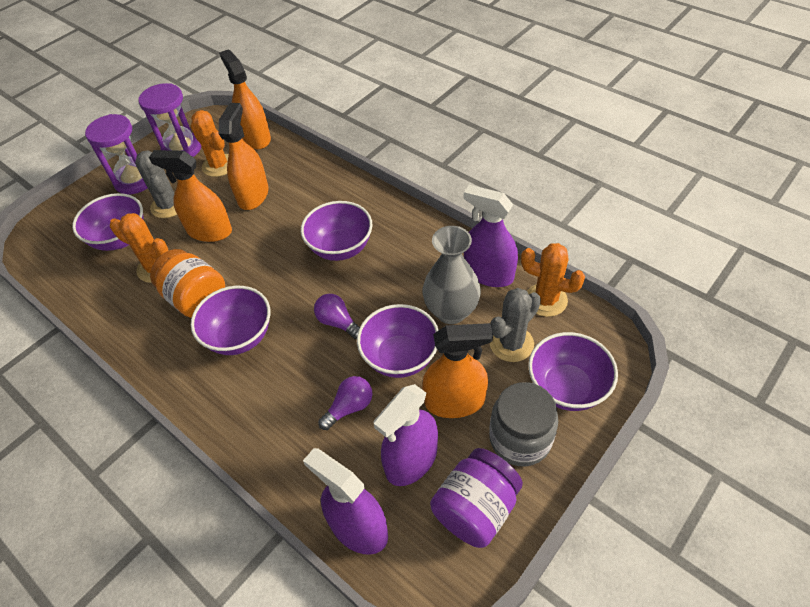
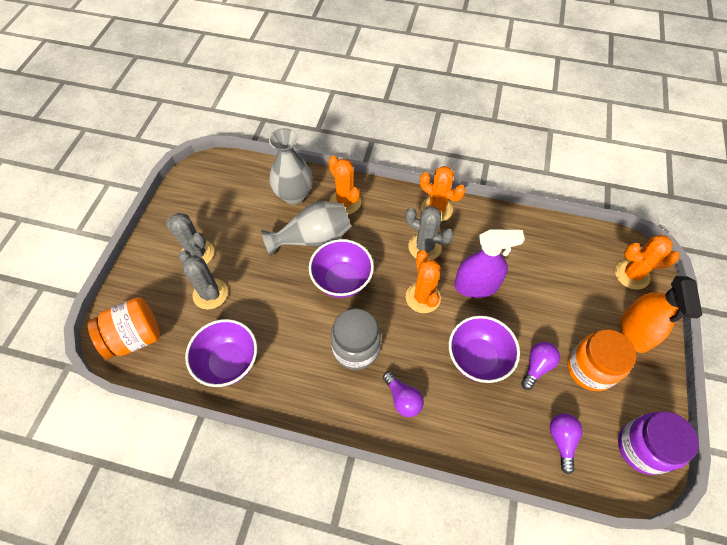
grey cactus: [135,150,177,218] [490,288,541,362] = 2 -> [166,213,214,264] [179,251,228,309] [405,206,454,260] = 3
grey vase: [422,226,481,324] = 1 -> [261,201,351,256] [269,128,313,204] = 2
orange cactus: [110,213,168,283] [191,110,229,177] [521,243,585,317] = 3 -> [328,155,361,215] [406,250,441,313] [420,166,466,222] [615,235,679,290] = 4
orange jar: [150,249,225,318] = 1 -> [88,297,160,359] [567,330,636,391] = 2
orange spray bottle: [149,150,232,242] [219,50,271,149] [219,103,269,210] [422,323,493,418] = 4 -> [621,276,702,353] = 1
purple bowl: [72,193,144,251] [191,286,270,355] [301,201,372,261] [357,304,439,378] [528,332,618,411] = 5 -> [185,319,257,387] [309,239,374,298] [449,316,520,383] = 3
purple hourglass: [85,114,147,194] [138,83,201,157] = 2 -> none = 0
purple light bulb: [314,294,360,339] [318,376,372,430] = 2 -> [383,371,424,417] [521,342,560,390] [550,413,583,474] = 3
purple spray bottle: [303,448,388,555] [374,384,438,486] [464,185,518,287] = 3 -> [454,229,525,298] = 1

